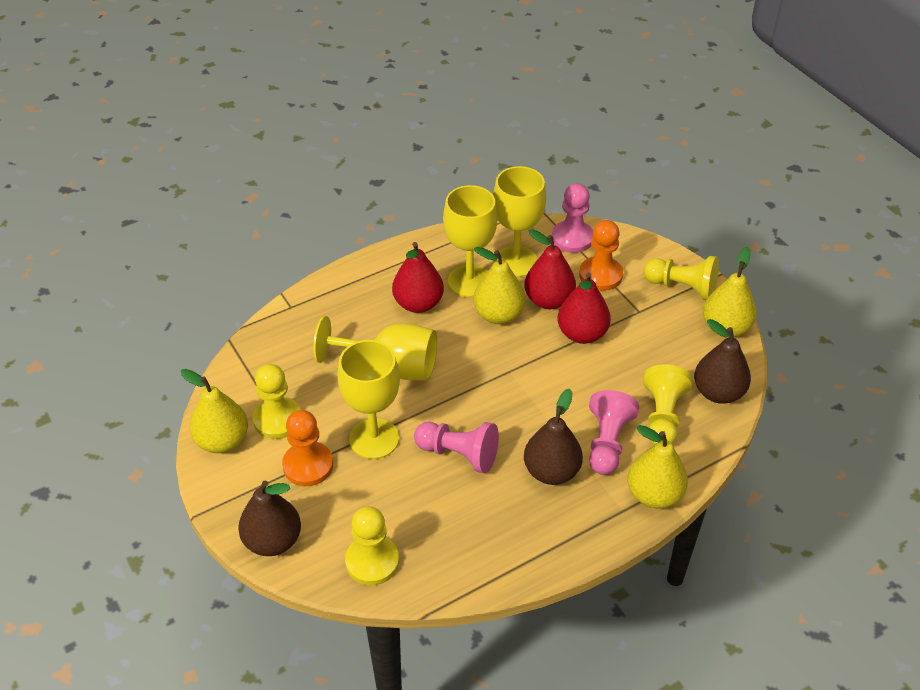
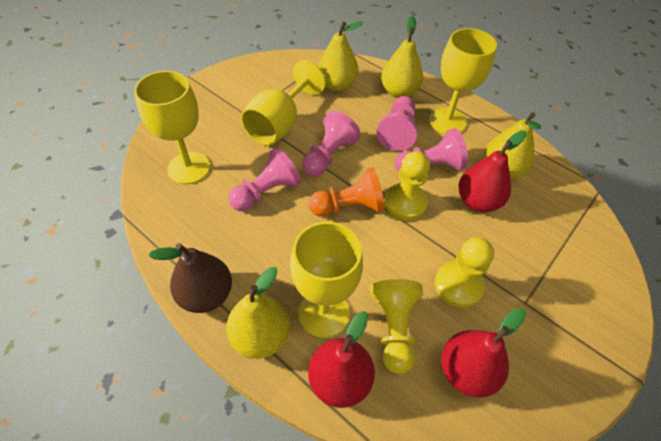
brown pear: [238,481,301,556] [524,389,583,485] [694,319,751,404] = 3 -> [149,243,232,313] = 1
orange pawn: [282,410,333,486] [579,220,623,291] = 2 -> [309,167,385,217] = 1
pink pawn: [414,422,499,473] [552,183,593,253] [589,390,639,475] = 3 -> [228,147,301,211] [302,111,360,177] [377,96,418,151] [395,128,468,171] = 4
yellow pawn: [253,364,301,439] [345,506,399,585] [643,256,719,300] [643,364,692,445] = 4 -> [370,279,423,374] [384,151,430,221] [435,237,494,308] = 3

